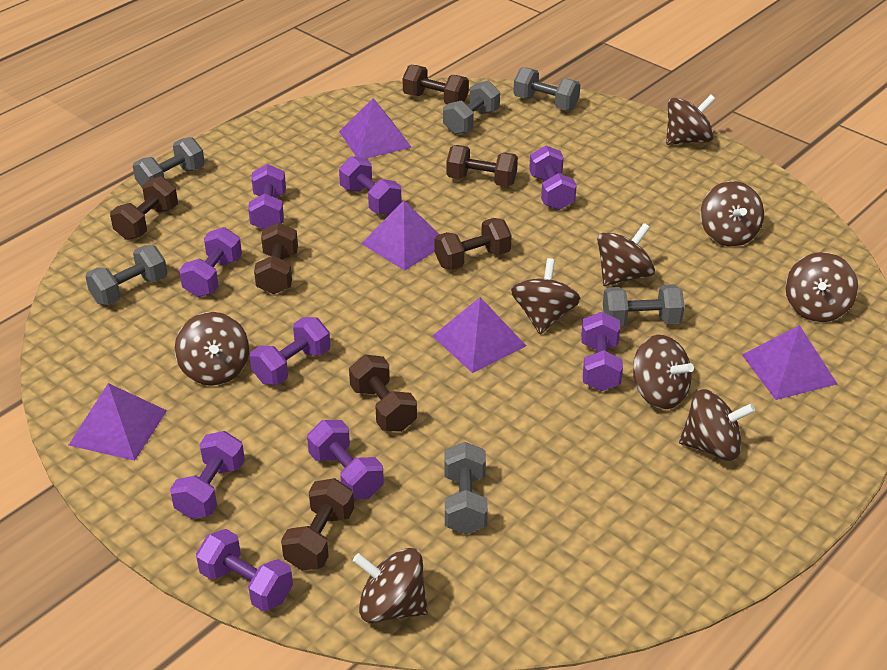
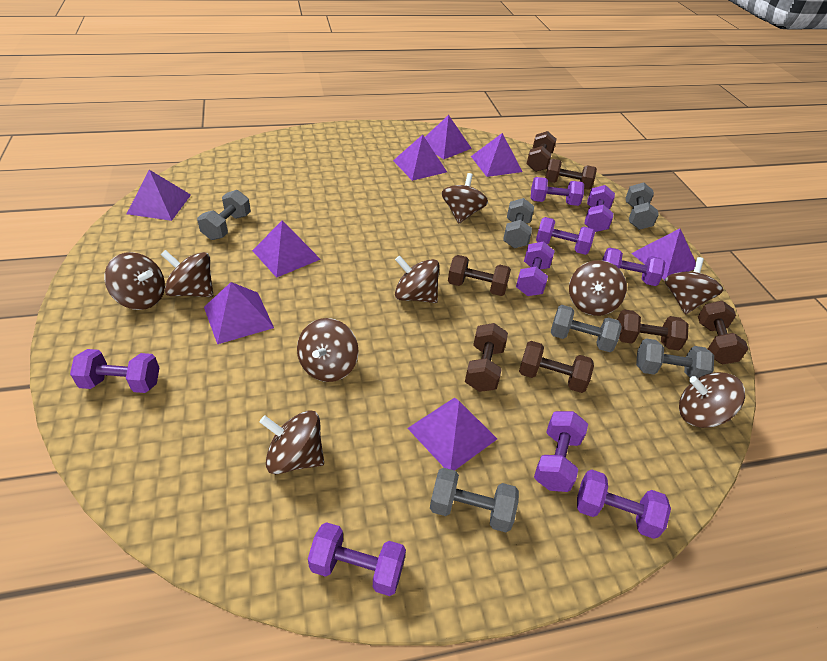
purple pyramid: [69,383,167,461] [339,98,412,159] [361,201,439,271] [433,297,526,373] [742,325,837,400] = 5 -> [127,170,191,221] [204,282,274,344] [252,220,321,278] [393,135,447,181] [407,397,497,470] [425,115,472,159] [471,133,523,177] [631,228,696,280] = 8

